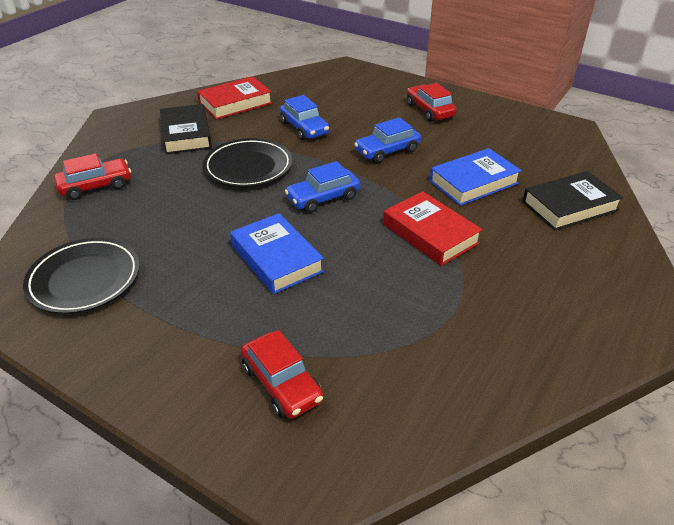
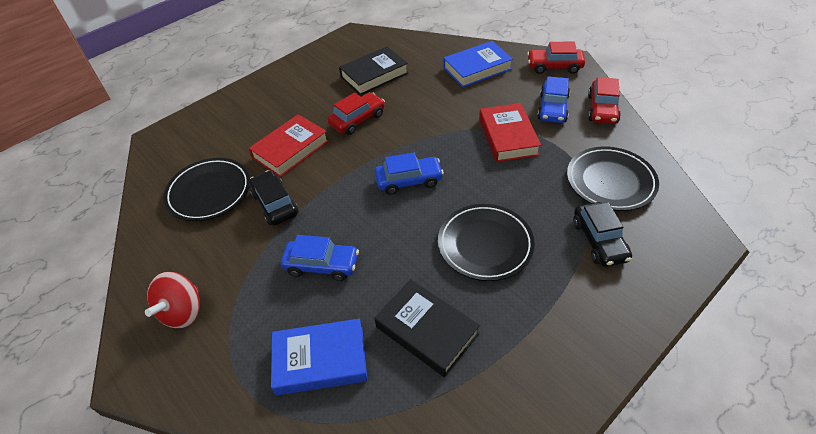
black car: none = 0 -> [249,170,299,225] [573,202,632,267] = 2
black plate: [23,238,140,314] [203,138,292,187] = 2 -> [163,158,250,221] [438,204,535,281] [567,146,659,211] = 3
red spinning top: none = 0 -> [145,272,200,328] = 1

